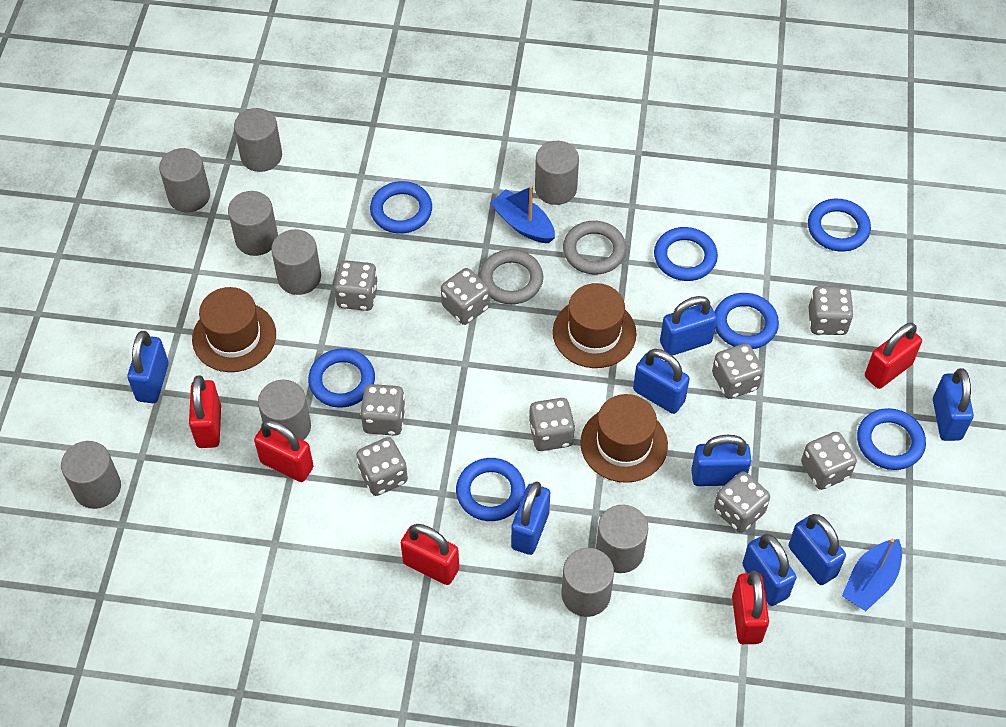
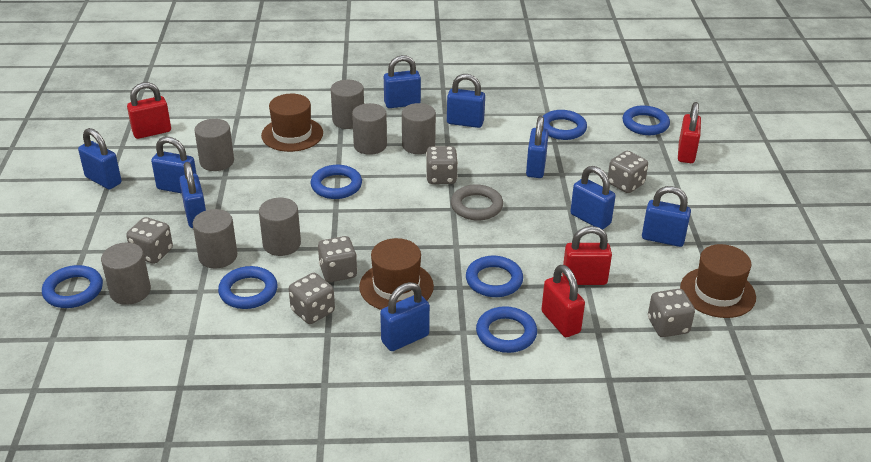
blue boat: [490,186,555,243] [842,539,902,611] = 2 -> none = 0
blue padlock: [127,331,169,403] [511,481,550,555] [633,349,690,414] [660,296,717,356] [691,435,751,486] [742,534,796,606] [788,514,846,585] [933,368,974,441] = 8 -> [78,128,122,189] [151,137,197,194] [179,162,206,228] [380,282,430,351] [384,55,421,108] [447,74,485,128] [526,116,549,178] [570,166,616,229] [642,186,691,247] = 9
grey cylinder: [61,441,121,509] [159,148,210,212] [228,191,278,256] [234,108,282,172] [258,380,311,440] [271,229,321,295] [535,141,579,205] [561,548,614,617] [596,505,648,573] = 9 -> [101,243,151,305] [193,209,237,269] [194,119,234,171] [259,198,301,256] [331,80,364,129] [352,103,387,155] [402,103,436,154] = 7
grey dice: [334,260,378,311] [356,437,408,496] [360,384,406,436] [441,268,490,325] [529,398,575,451] [712,343,763,399] [714,471,770,533] [801,432,857,490] [808,286,854,335] = 9 -> [126,217,173,264] [289,273,335,324] [318,236,357,282] [426,146,458,184] [608,151,648,193] [648,289,695,337] = 6
grey ring: [479,249,543,304] [563,221,626,274] = 2 -> [451,184,503,221] = 1
red padlock: [189,375,221,448] [254,420,314,482] [401,524,459,585] [732,571,769,644] [865,323,922,389] = 5 -> [127,82,171,139] [541,265,585,337] [562,226,612,285] [678,102,701,163] = 4

